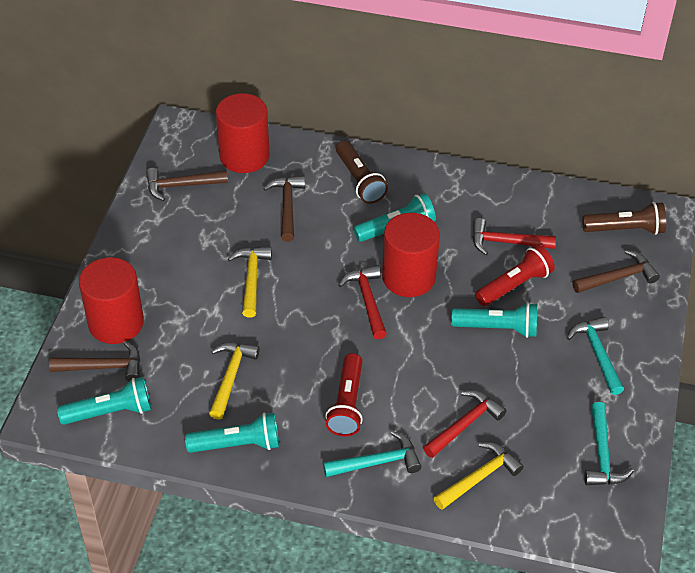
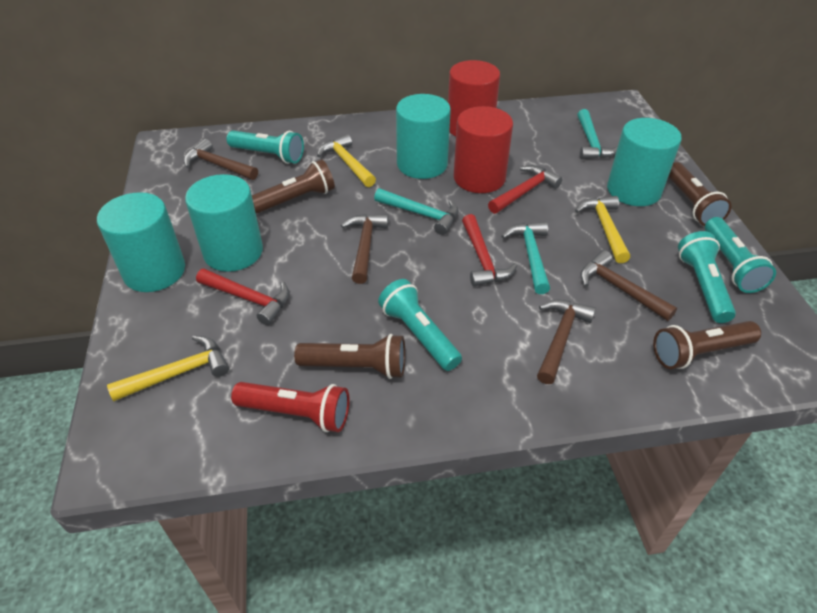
brown flashlight: [336,141,388,204] [582,202,666,235] = 2 -> [252,159,335,214] [294,334,405,379] [653,321,761,369] [668,162,732,226] = 4
red cylinder: [79,257,144,344] [216,93,269,173] [382,213,440,297] = 3 -> [448,60,500,136] [454,106,513,193] = 2
red flashlight: [325,353,363,436] [475,245,555,306] = 2 -> [231,382,350,432] = 1
turquoise cylinder: none = 0 -> [97,192,185,292] [185,174,263,272] [396,94,451,179] [607,118,682,206] = 4

